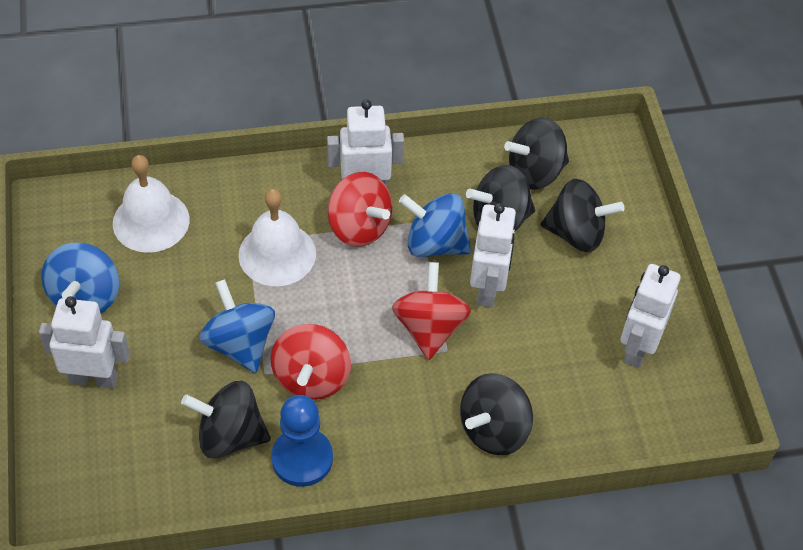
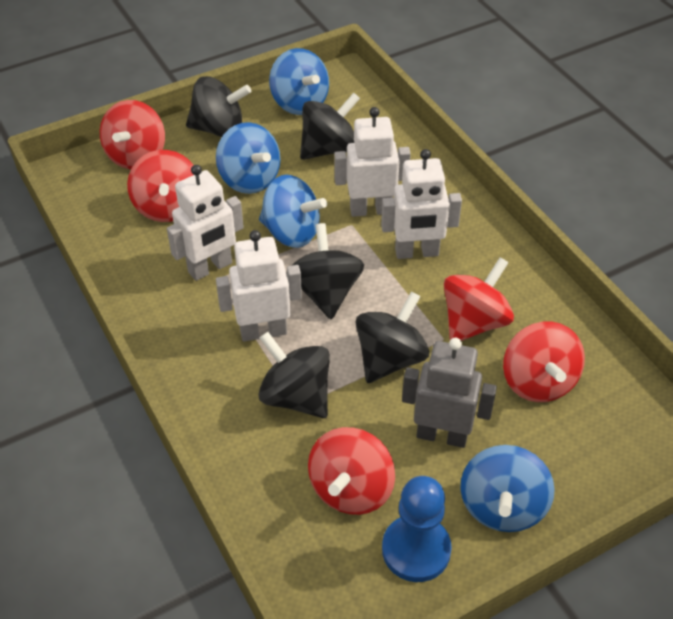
blue spinning top: [41,243,119,313] [199,279,275,373] [399,193,471,257] = 3 -> [216,122,280,194] [259,175,327,248] [269,48,329,115] [460,445,555,532] = 4
grey robot: none = 0 -> [402,338,497,448] = 1
red spinning top: [271,324,351,400] [328,172,392,247] [392,262,471,360] = 3 -> [100,100,165,170] [127,150,193,222] [308,427,395,515] [444,257,514,341] [503,321,585,402] = 5
white bell: [113,155,190,253] [238,189,316,286] = 2 -> none = 0

